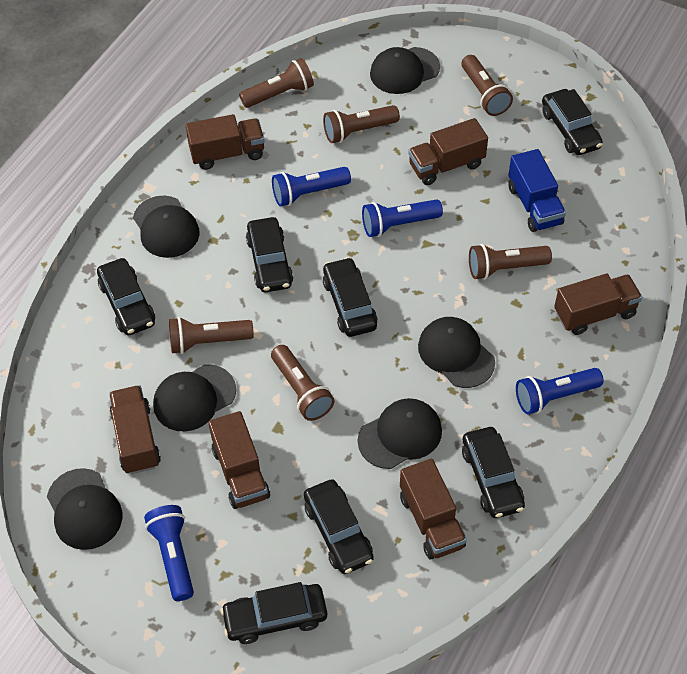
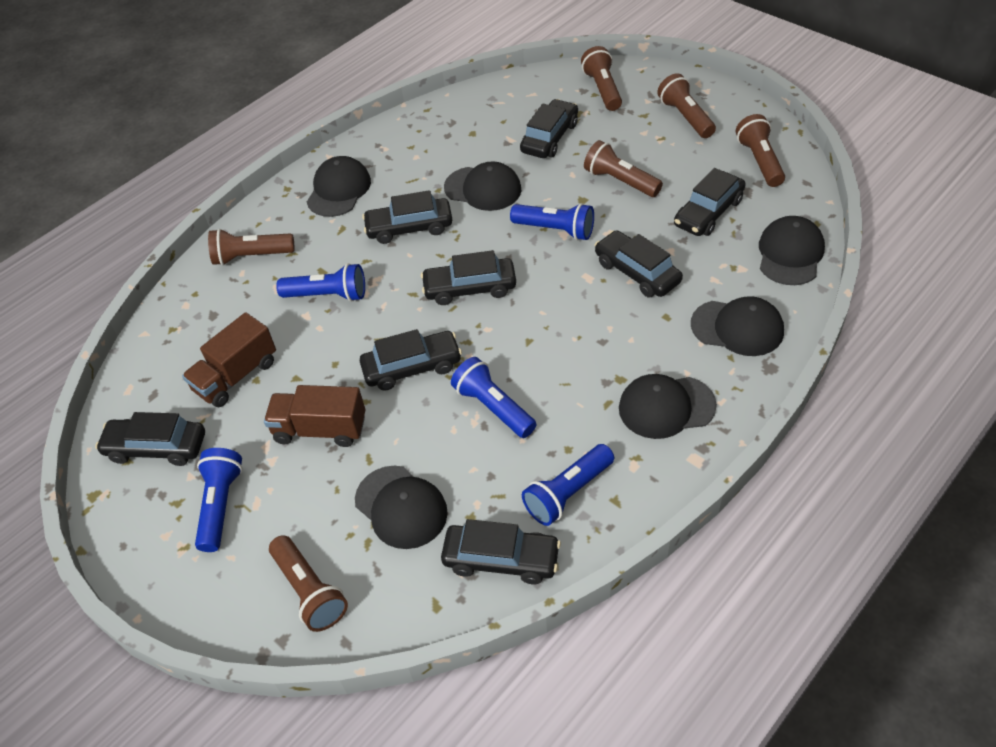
black car: [97,258,155,335] [221,582,327,644] [246,217,294,292] [304,479,374,574] [323,257,378,337] [462,427,525,518] [542,89,603,155] = 7 -> [95,412,205,466] [360,329,462,390] [362,190,452,244] [421,250,516,305] [441,519,561,584] [520,99,578,158] [595,230,683,297] [674,168,746,236] = 8
blue flashlight: [144,505,194,601] [272,167,351,206] [362,199,443,237] [516,368,604,414] = 4 -> [195,448,243,552] [276,263,365,302] [451,357,537,438] [510,203,594,240] [522,444,614,526] = 5
blue truck: [508,149,566,232] = 1 -> none = 0
brown truck: [109,385,161,474] [185,114,265,170] [209,411,270,509] [400,459,467,559] [408,118,488,185] [554,273,642,335] = 6 -> [182,312,276,407] [264,385,365,447] = 2

